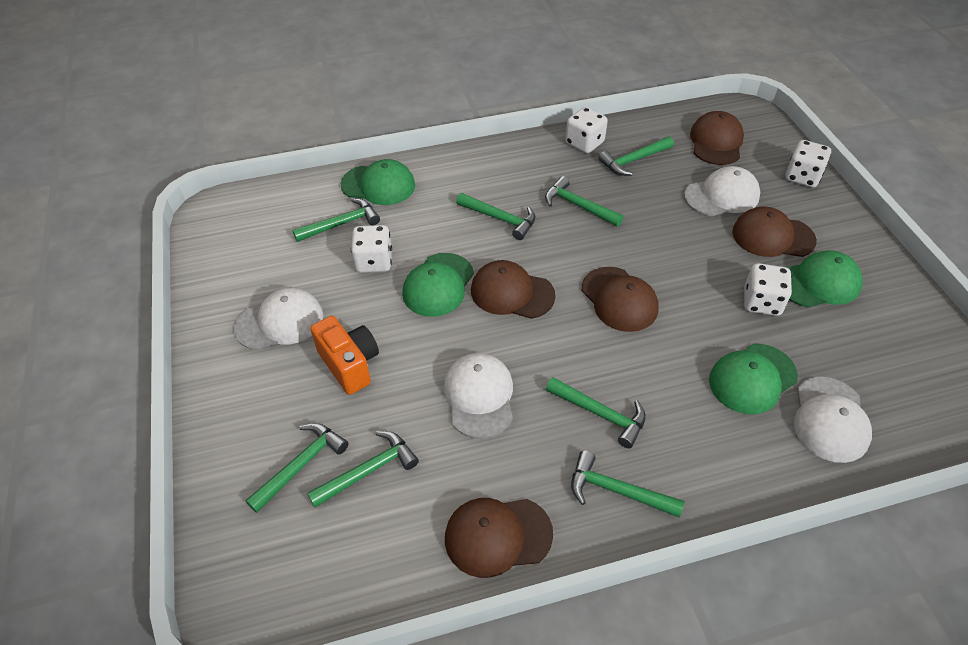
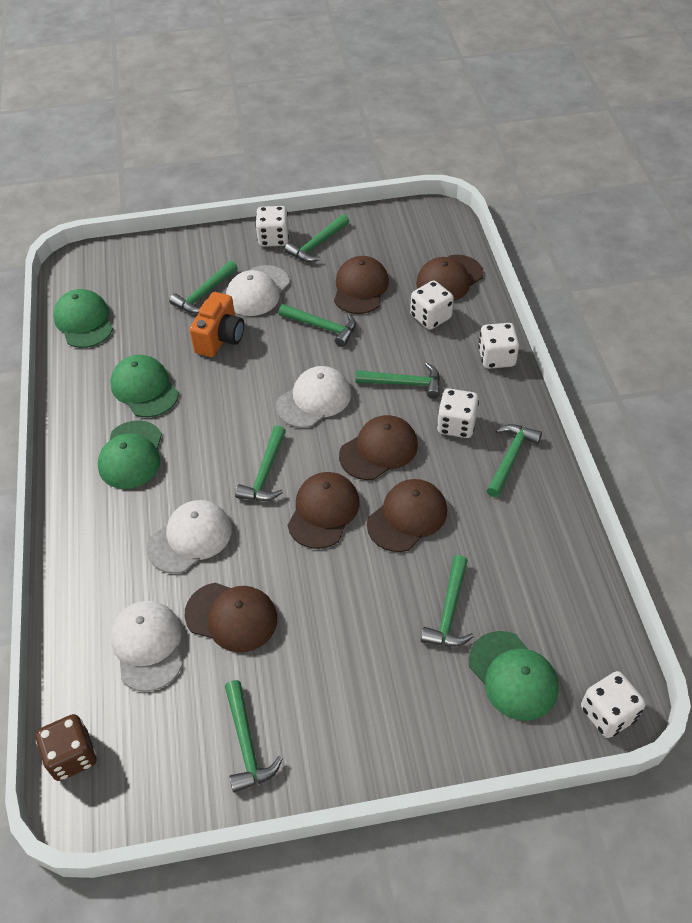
brown cap: [445,498,553,578] [471,260,556,319] [582,267,659,332] [690,111,744,165] [732,207,817,257] = 5 -> [185,583,277,652] [288,472,360,549] [334,256,389,314] [339,415,418,480] [367,479,447,552] [416,255,483,301] = 6
brown dice: none = 0 -> [36,714,96,781] = 1
white dice: [351,225,392,273] [565,107,608,153] [744,263,792,316] [785,140,831,188] = 4 -> [256,206,289,247] [410,281,454,330] [437,388,479,438] [478,323,519,369] [581,671,646,738] = 5

